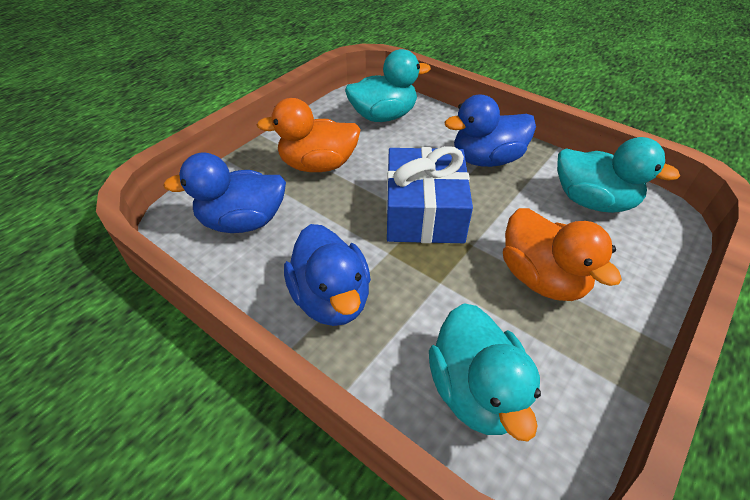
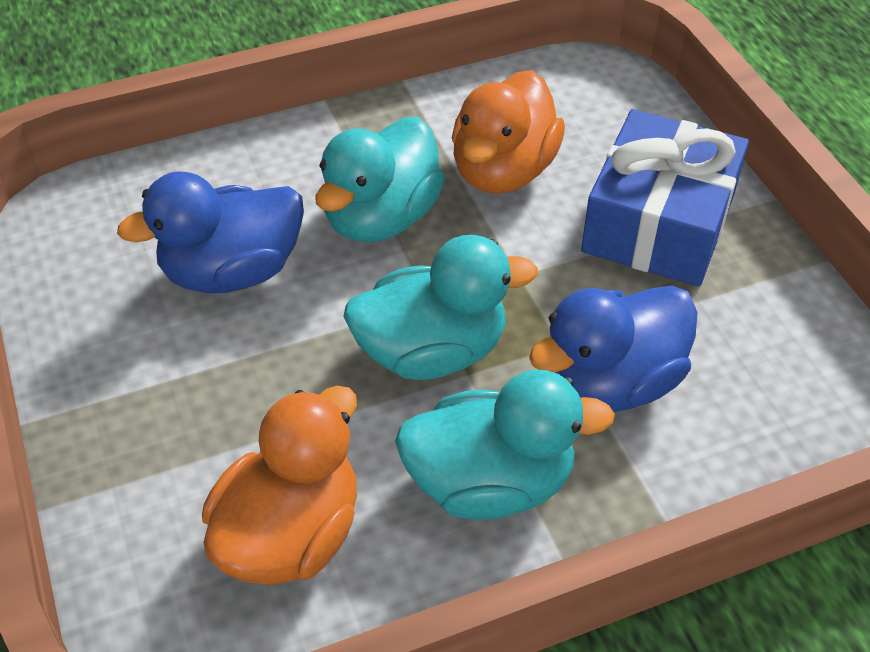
blue duck: [163,153,286,233] [284,224,371,326] [444,95,536,167] = 3 -> [117,171,304,293] [529,286,698,412] = 2

